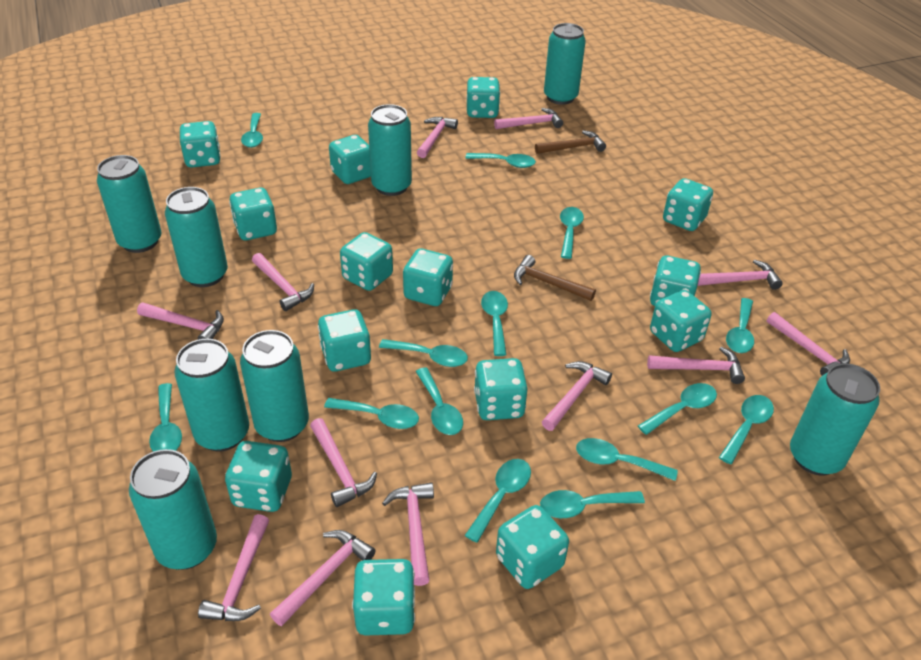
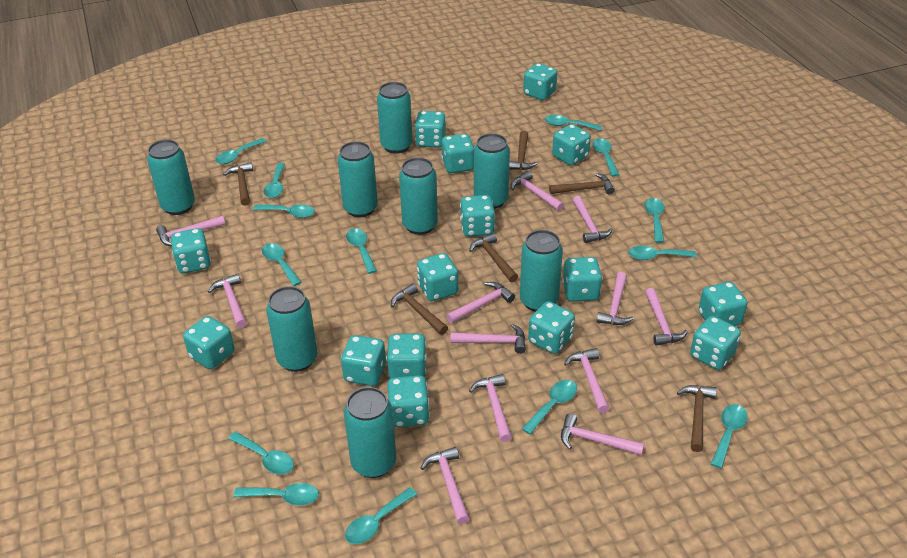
brown hammer: [514,255,596,301] [535,131,606,154] = 2 -> [223,162,253,206] [391,284,448,335] [469,233,518,282] [509,131,538,170] [549,173,615,195] [677,385,717,452] = 6
turquoise dice: [180,121,221,168] [225,441,292,512] [229,188,277,240] [318,309,371,372] [329,135,371,184] [340,232,393,291] [352,559,415,636] [403,249,453,306] [466,77,500,118] [474,358,528,420] [496,505,569,589] [650,256,701,306] [650,290,711,352] [663,178,713,231] = 14 -> [170,228,211,273] [183,316,235,369] [341,335,386,386] [386,333,427,379] [387,375,430,427] [415,111,446,148] [417,253,458,301] [441,134,474,173] [460,195,495,237] [523,63,557,100] [528,301,575,354] [552,124,591,165] [562,257,602,302] [690,316,741,370] [699,281,748,326] = 15

